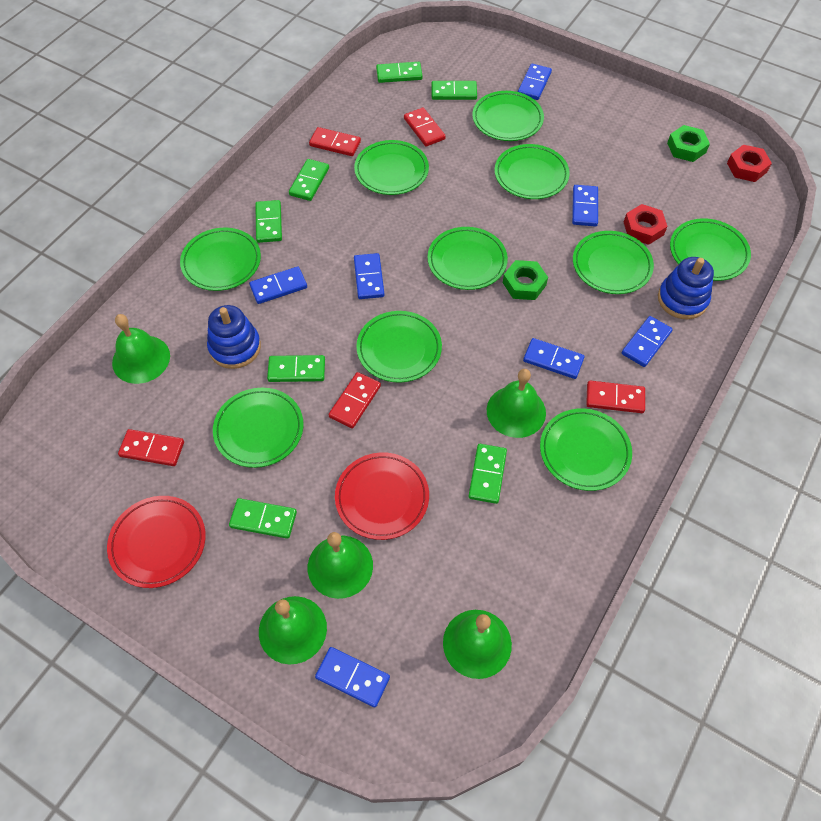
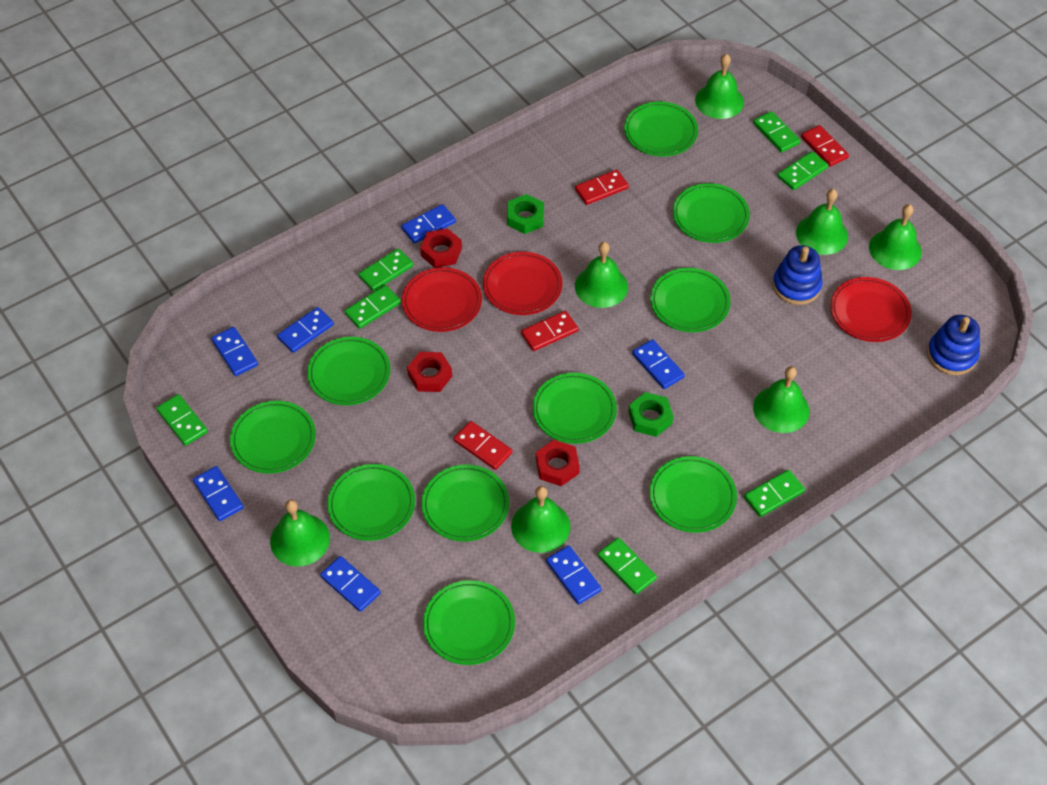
green bell: [112,314,170,384] [259,596,327,665] [308,532,373,599] [443,610,512,679] [487,369,546,438] = 5 -> [270,500,330,566] [511,486,570,553] [575,242,628,308] [695,54,744,119] [753,366,810,433] [796,189,848,255] [869,204,922,270] = 7
red domino: [118,429,184,466] [309,127,361,156] [328,372,381,428] [404,108,446,147] [586,381,645,413] = 5 -> [454,421,512,470] [521,311,578,351] [575,169,629,205] [801,125,849,167] = 4
red nut: [624,204,667,245] [727,144,772,182] = 2 -> [407,352,452,392] [420,228,462,268] [536,440,580,486] = 3
red plate: [107,496,206,588] [335,453,429,540] = 2 -> [402,267,482,332] [483,252,563,315] [830,277,912,342] = 3

